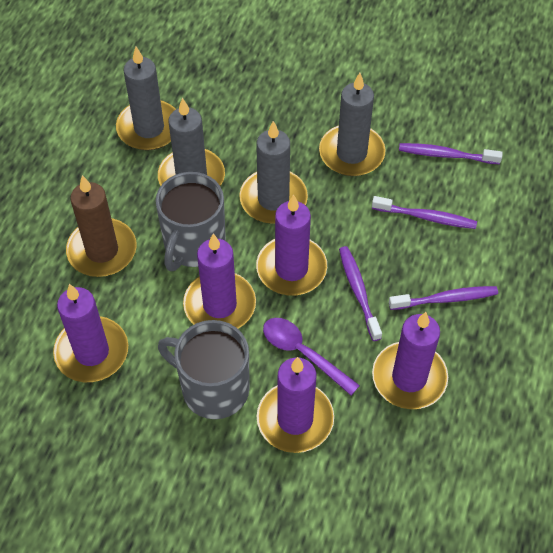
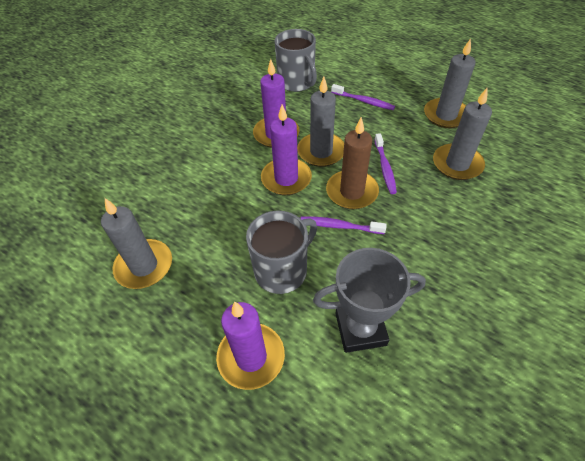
grey trophy: none = 0 -> [313,248,426,353] = 1
purple candle: [53,284,128,382] [183,233,256,329] [256,194,327,296] [257,357,334,453] [372,312,448,409] = 5 -> [216,302,285,390] [253,59,299,148] [261,105,312,195] = 3
purple spoon: [263,318,360,395] = 1 -> none = 0
purple toothbrush: [339,246,382,341] [372,196,477,229] [389,286,498,310] [399,143,503,164] = 4 -> [300,216,387,234] [331,84,395,110] [374,133,397,194] = 3

